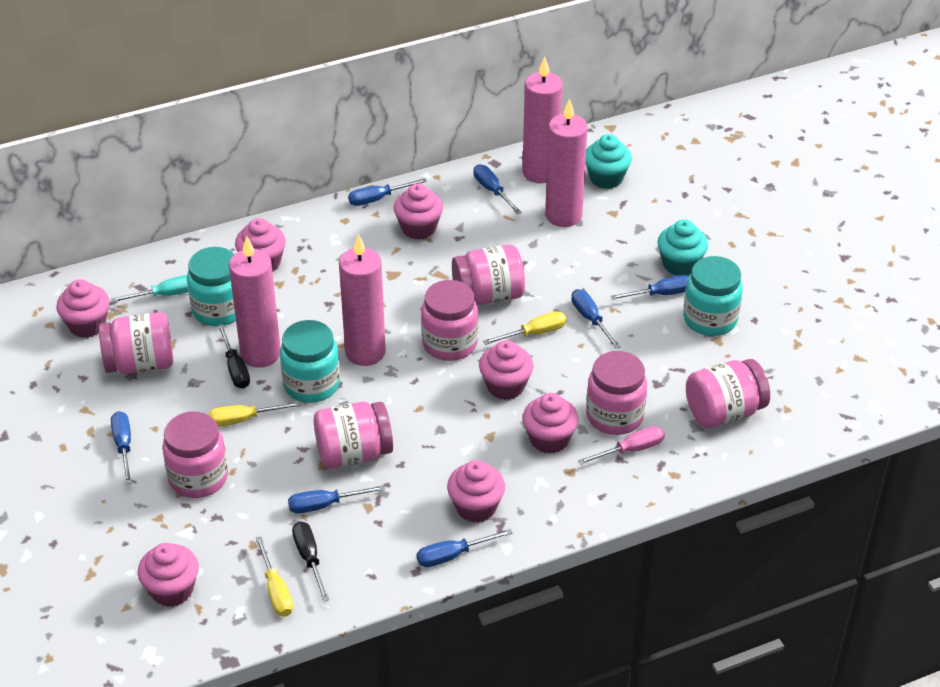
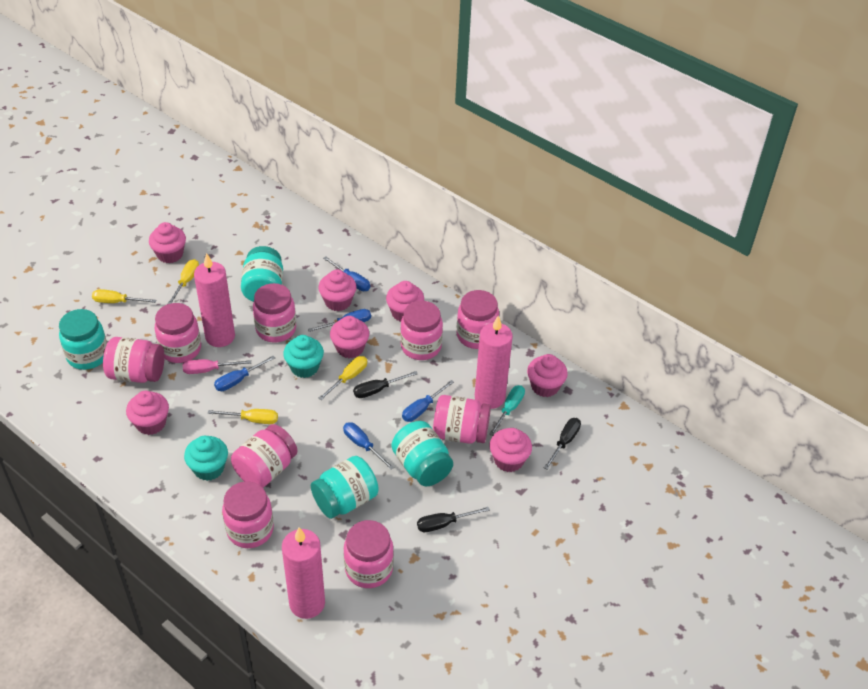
black screwdriver: [218,324,250,388] [292,522,329,602] = 2 -> [353,371,418,398] [417,507,490,532] [544,418,581,470] = 3
blue screwdriver: [111,411,132,484] [288,485,385,514] [348,178,427,206] [417,529,512,567] [474,164,522,214] [571,289,621,349] [610,275,689,300] = 7 -> [214,356,275,391] [308,309,371,332] [323,257,370,291] [343,422,394,470] [402,380,454,422] = 5
pink candle: [229,236,281,368] [339,234,386,366] [522,57,563,183] [545,98,588,227] = 4 -> [194,253,235,347] [282,527,325,619] [475,316,513,409] = 3
pink jar: [99,312,173,374] [162,411,228,498] [314,402,393,469] [421,280,478,361] [452,245,525,305] [586,351,647,435] [686,359,770,428] = 7 -> [103,337,165,383] [155,303,201,363] [222,481,274,548] [231,424,298,488] [253,283,296,343] [344,520,394,588] [400,301,443,360] [433,395,491,444] [457,290,499,349] = 9
turquoise jar: [187,247,236,326] [280,320,340,403] [683,256,743,336] = 3 -> [59,309,107,370] [241,246,283,302] [311,456,379,519] [391,421,453,487] = 4
yellow screwdriver: [208,401,301,427] [255,536,293,617] [483,311,567,345] = 3 -> [92,289,156,303] [168,259,199,304] [208,409,278,424] [318,356,367,400] = 4

